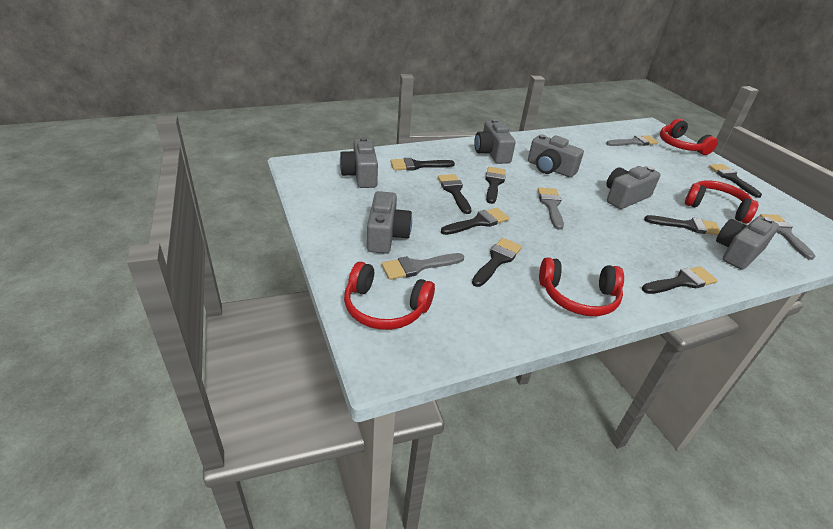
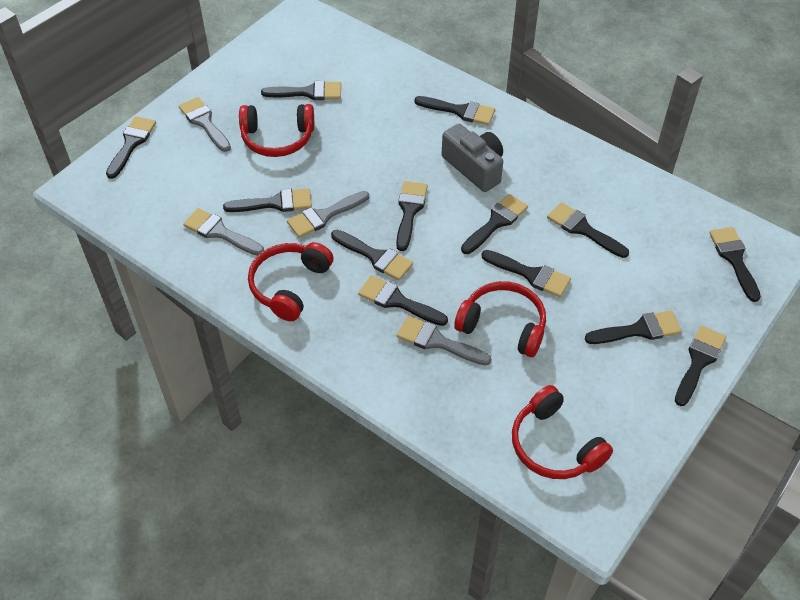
black brush: [390,158,455,171] [438,174,471,214] [441,208,509,235] [472,238,522,287] [485,167,506,204] [642,266,718,294] [644,215,720,235] [709,164,762,198] = 8 -> [106,116,156,179] [223,188,312,212] [261,81,341,100] [331,230,413,281] [358,275,448,326] [396,181,428,251] [414,96,495,125] [461,194,528,254] [481,250,571,297] [547,202,629,258] [585,310,682,344] [675,325,726,406] [709,227,761,302] = 13
grey camera: [340,137,378,188] [367,191,412,254] [474,119,516,164] [528,134,584,178] [606,166,661,209] [716,216,779,270] = 6 -> [442,124,503,192] = 1

